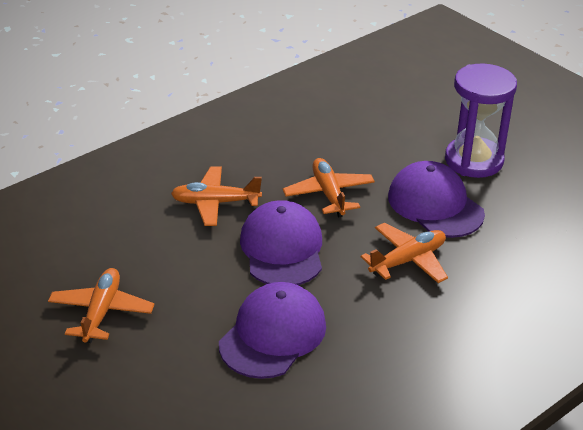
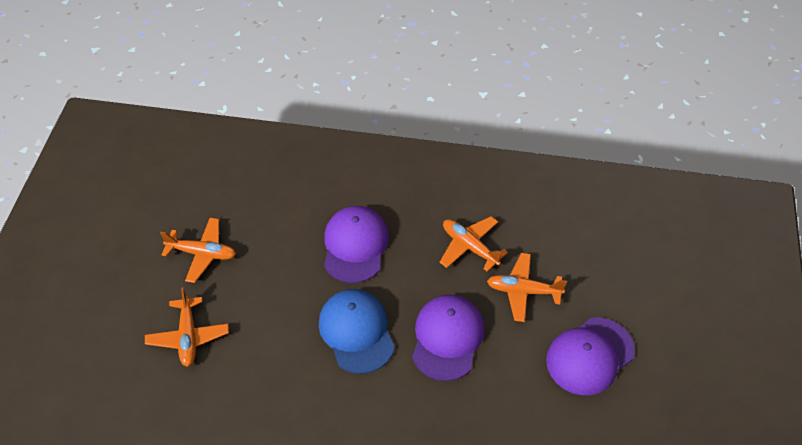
blue cap: none = 0 -> [319,289,395,374] = 1
purple hourglass: [445,63,517,178] = 1 -> none = 0

